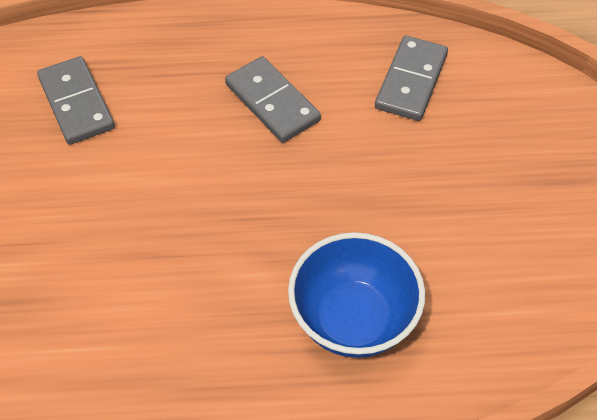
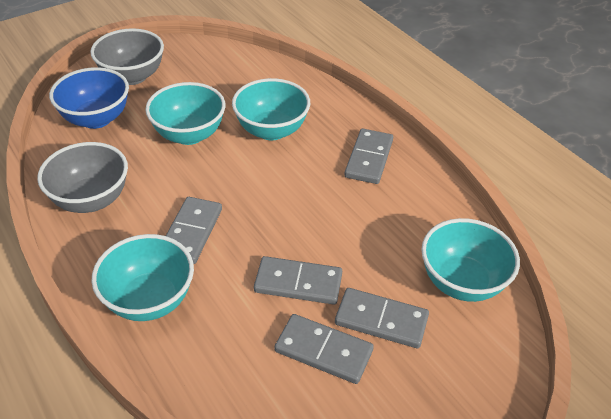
grey bowl: none = 0 -> [37,142,128,213] [90,28,164,85] = 2
grey domino: [37,56,115,145] [225,56,321,143] [375,36,448,121] = 3 -> [166,197,222,264] [254,256,342,305] [274,314,374,384] [335,288,429,348] [344,129,393,184] = 5
turquoise bowl: none = 0 -> [91,234,194,321] [145,82,225,145] [232,78,310,140] [421,218,520,302] = 4

